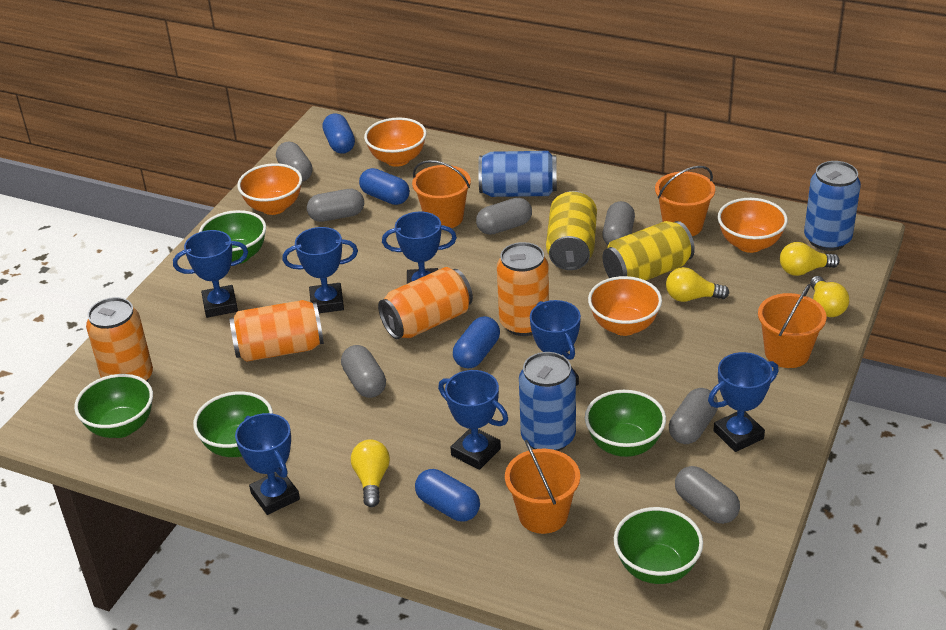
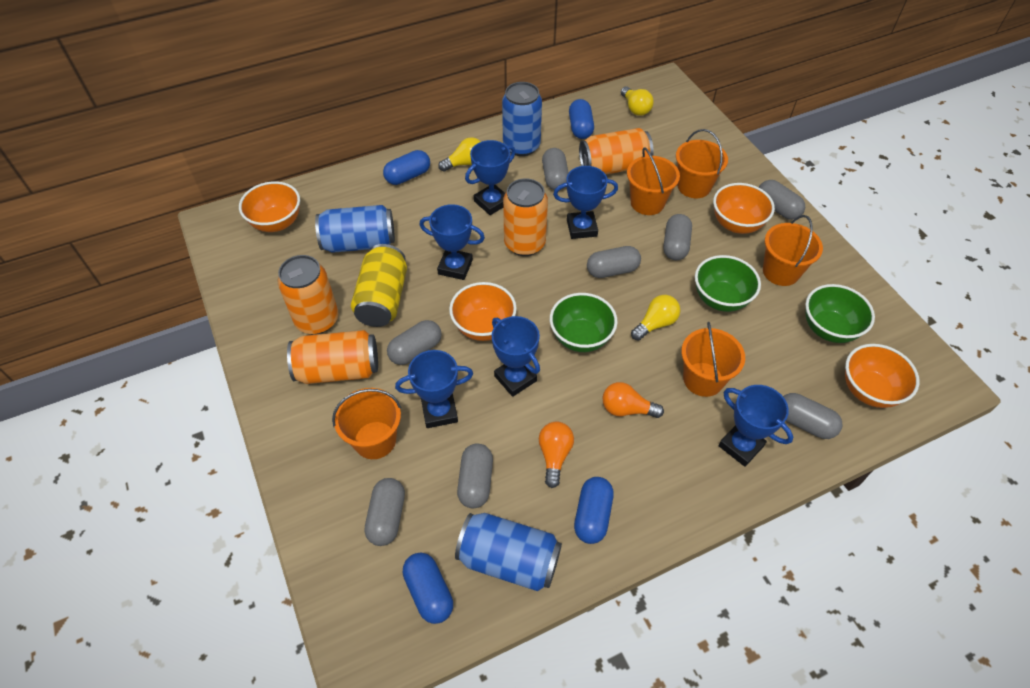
blue trophy: [173,230,248,318] [235,413,300,515] [282,227,358,313] [382,212,457,284] [438,370,508,470] [530,300,581,386] [708,352,779,452] = 7 -> [395,350,473,428] [420,204,485,280] [465,140,516,215] [492,316,540,397] [553,166,618,239] [718,385,793,467] = 6
green bowl: [74,374,153,438] [193,391,273,457] [199,210,266,264] [585,390,666,457] [614,507,703,584] = 5 -> [550,293,618,352] [695,255,761,312] [805,284,875,343] = 3
grey capsule: [276,142,313,182] [307,189,364,222] [341,345,386,398] [476,198,532,235] [602,201,635,245] [669,388,718,444] [675,466,740,524] = 7 -> [365,478,405,546] [387,320,442,365] [457,444,493,508] [542,148,569,190] [587,246,641,278] [663,214,692,260] [759,180,805,220] [783,393,842,439] = 8
orange bucket: [412,160,471,228] [505,440,580,534] [655,166,715,236] [758,284,827,368] = 4 -> [332,388,401,459] [627,147,680,215] [676,129,728,198] [681,322,745,397] [763,215,823,286] = 5
orange light bulb: none = 0 -> [539,422,574,488] [603,382,664,418] = 2
yellow can: [546,191,597,270] [603,221,695,280] = 2 -> [351,244,407,327] = 1
yellow light bulb: [351,439,390,507] [666,267,729,302] [780,242,840,276] [810,276,849,317] = 4 -> [438,137,481,172] [621,87,654,116] [631,295,680,341] = 3

